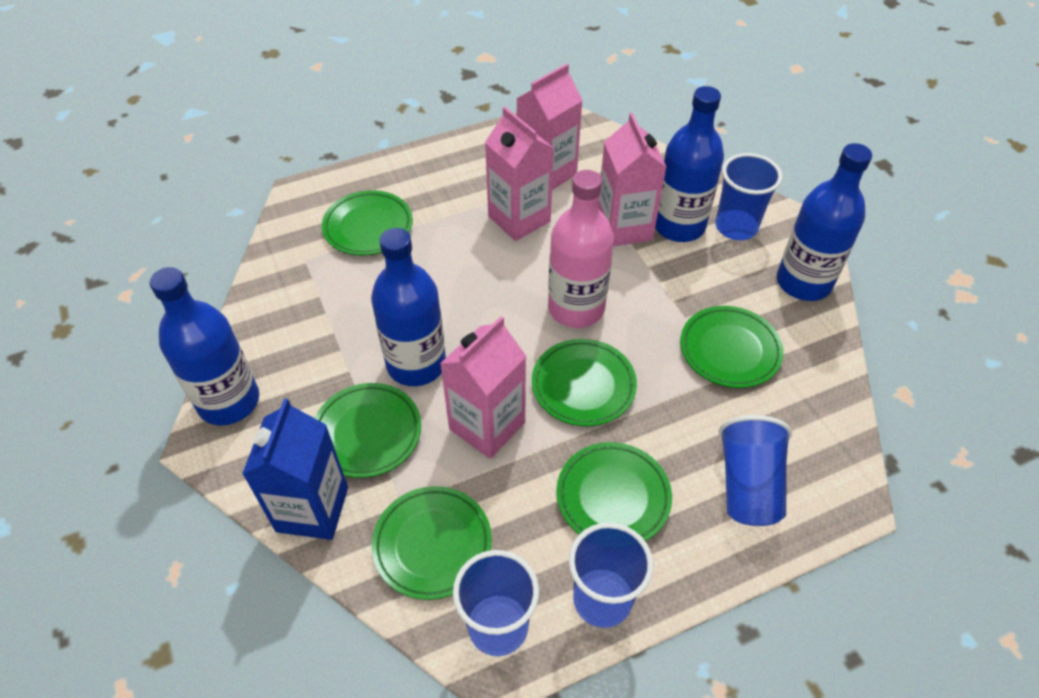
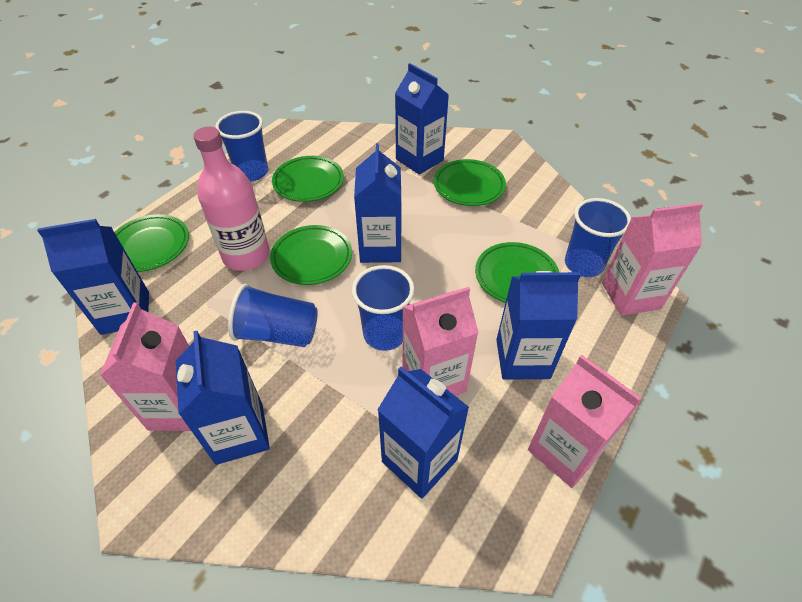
blue bottle: [150,267,259,426] [371,228,446,386] [655,86,724,242] [777,143,872,301] = 4 -> none = 0
blue carton: [242,398,348,540] = 1 -> [37,219,149,335] [176,331,270,465] [354,143,402,263] [378,367,469,499] [395,63,449,175] [496,271,581,380] = 6
green plate: [315,383,421,478] [322,190,413,255] [372,486,492,600] [532,339,637,426] [556,442,672,541] [680,306,784,388] = 6 -> [114,214,189,272] [270,225,352,285] [272,156,344,202] [434,159,506,206] [475,242,559,303] = 5

